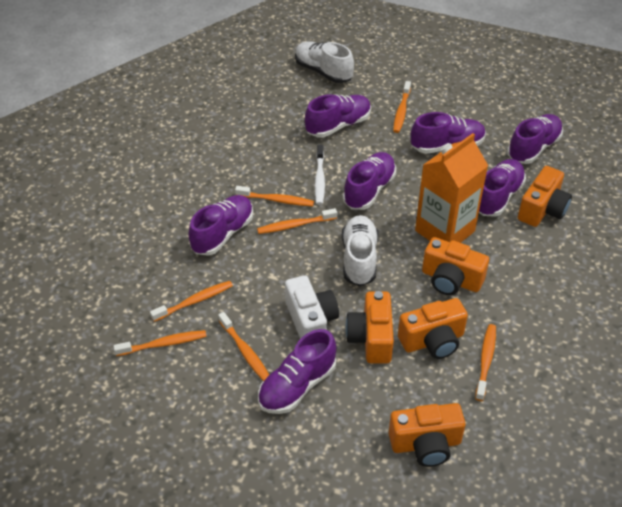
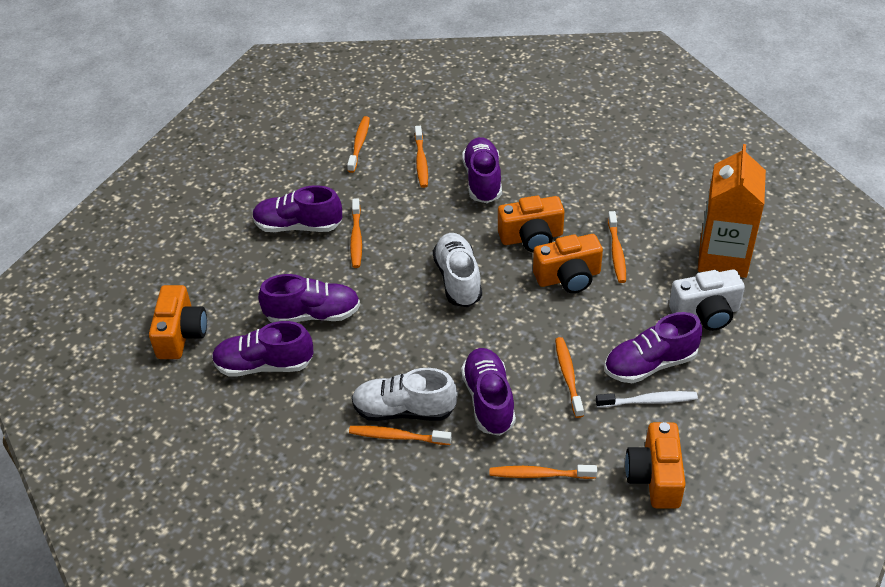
orange camera: [345,291,394,363] [389,403,466,467] [398,298,468,359] [422,237,489,295] [518,166,572,227] = 5 -> [149,285,207,359] [498,196,564,252] [533,234,603,293] [625,422,686,509] = 4
purple shoe: [188,195,253,256] [258,329,336,414] [305,94,371,138] [343,152,396,210] [411,112,486,154] [479,159,526,217] [507,114,563,164] = 7 -> [212,321,314,377] [252,185,342,232] [258,274,360,323] [461,348,516,436] [462,137,502,203] [605,312,703,383] = 6

